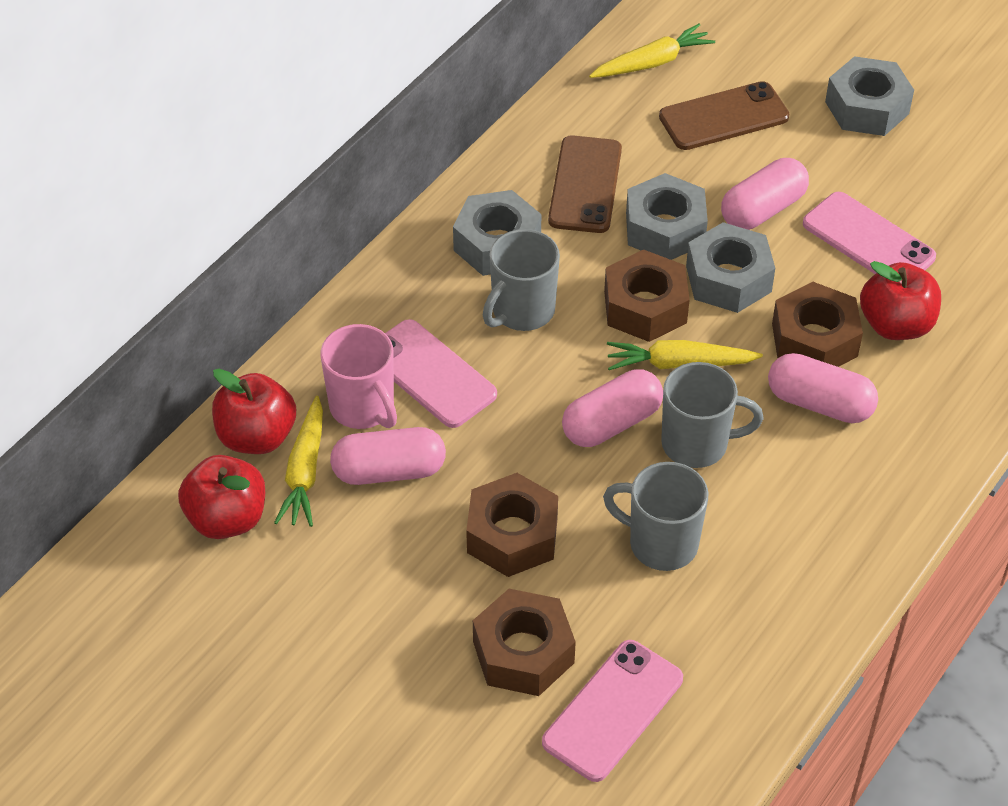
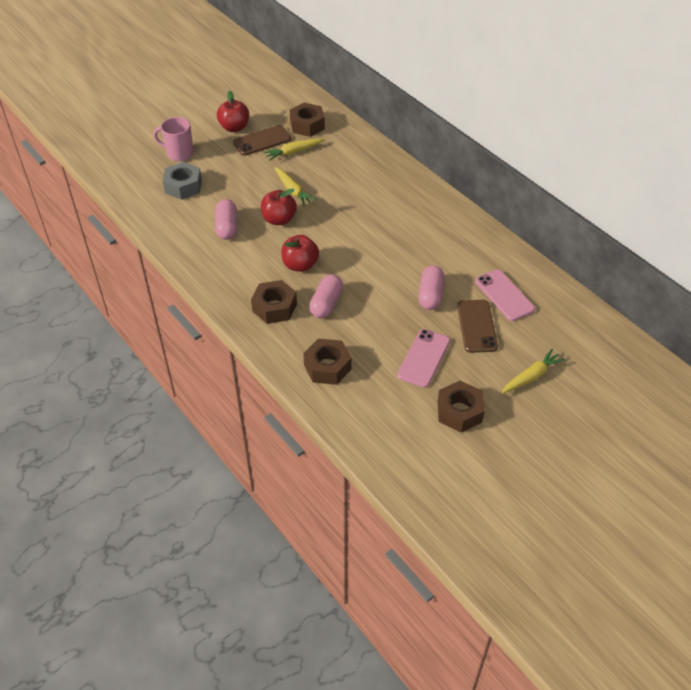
grey mug: [483,229,560,331] [603,462,708,571] [661,362,763,468] = 3 -> none = 0
grey nut: [453,190,541,276] [626,173,708,260] [686,222,775,313] [825,56,914,136] = 4 -> [163,162,202,200] = 1
pink capsule: [330,427,446,485] [562,369,663,447] [721,158,809,230] [768,353,878,423] = 4 -> [215,199,237,240] [309,274,343,318] [418,265,445,310] = 3
pink phone: [385,319,497,428] [542,640,683,782] [803,192,936,274] = 3 -> [397,329,450,388] [475,270,535,321] = 2

